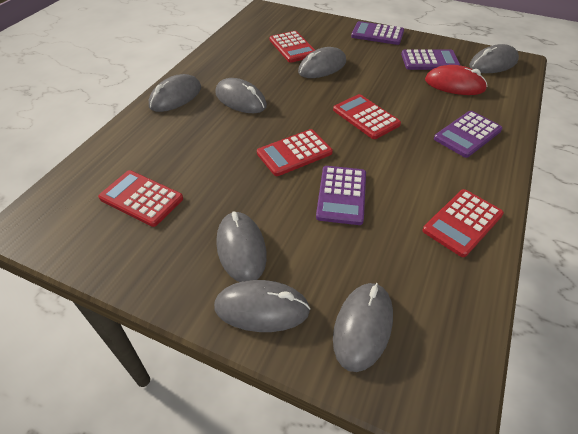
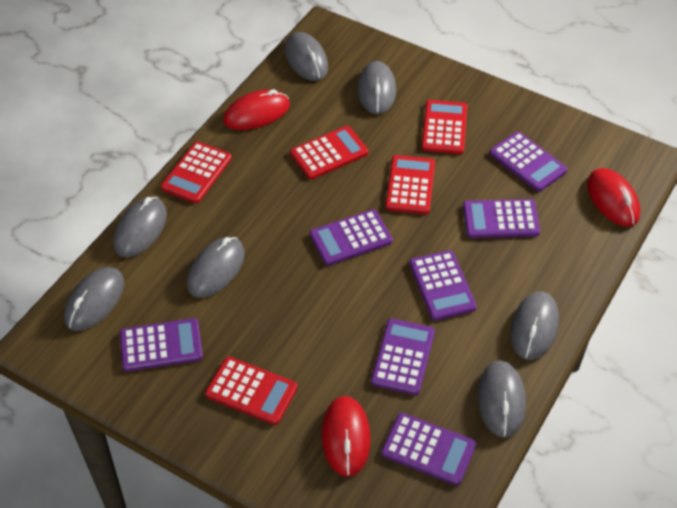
purple calculator: [316,166,366,225] [351,21,404,45] [401,49,460,70] [434,111,503,158] = 4 -> [120,318,203,372] [310,209,393,265] [371,318,435,395] [381,413,476,485] [409,250,477,321] [463,199,540,238] [490,131,567,192] = 7
red mouse: [425,65,487,95] = 1 -> [223,89,290,130] [321,396,371,477] [587,168,640,227] = 3

